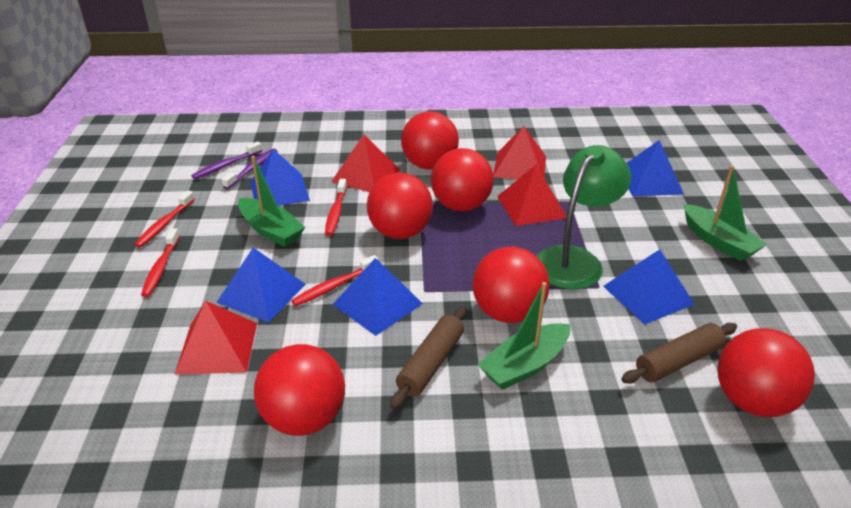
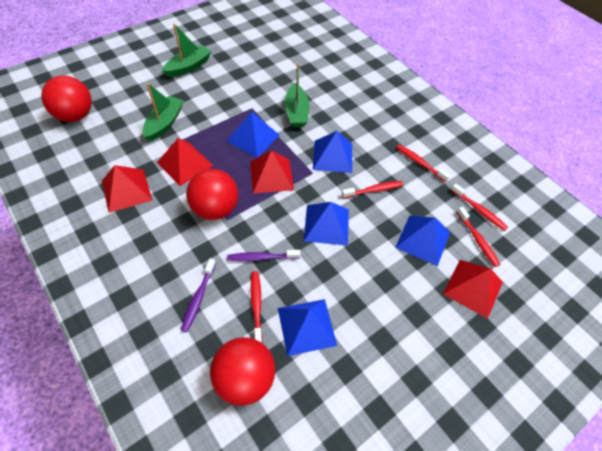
brown rolling pin: [390,306,467,409] [621,323,737,384] = 2 -> none = 0
green lamp: [537,145,631,289] = 1 -> none = 0
red ball: [254,344,345,436] [367,173,433,239] [401,111,459,170] [431,148,494,211] [473,247,549,323] [717,328,815,417] = 6 -> [41,76,92,122] [186,169,238,220] [210,337,275,406] = 3
red toothbrush: [134,190,195,248] [141,228,180,297] [291,255,379,306] [325,179,347,236] = 4 -> [251,271,263,343] [342,181,403,198] [396,145,451,182] [451,184,508,231] [456,207,500,267] = 5

